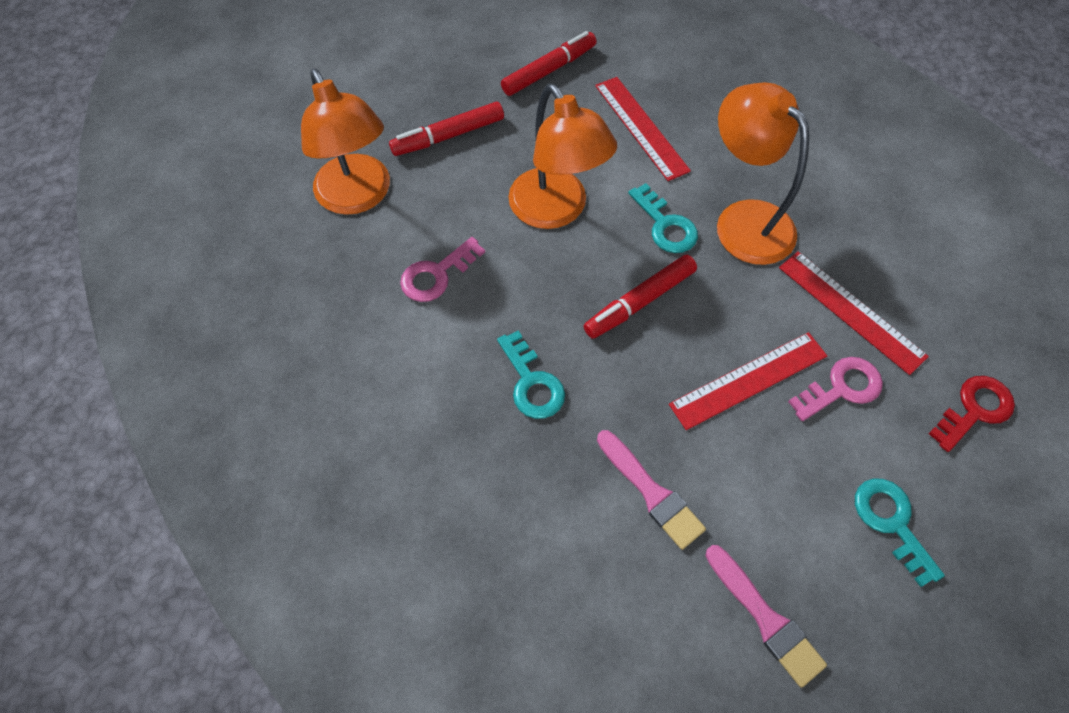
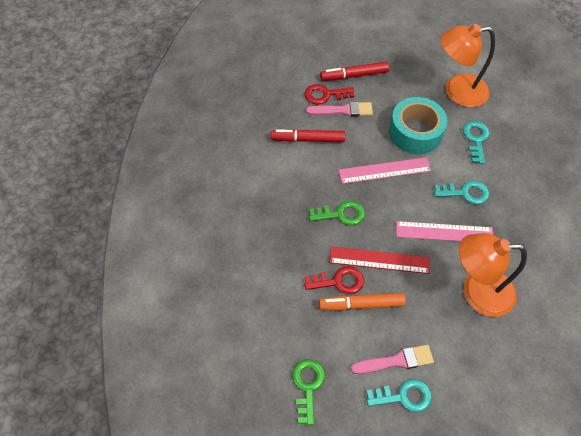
green key: none = 0 -> [292,359,325,425] [309,200,365,225] = 2
orange lamp: [301,69,390,215] [508,84,617,229] [717,82,809,265] = 3 -> [440,24,495,107] [459,233,527,317] = 2
orange marker: none = 0 -> [319,293,406,310] = 1
pink key: [400,237,485,302] [788,357,883,421] = 2 -> none = 0
pink ruler: none = 0 -> [338,157,431,184] [396,221,493,241] = 2
red key: [928,376,1015,452] = 1 -> [304,266,364,294] [305,84,354,105] = 2
red marker: [389,101,504,156] [501,31,597,96] [584,255,697,339] = 3 -> [271,129,345,142] [320,62,389,81] = 2
red ruler: [595,77,691,181] [669,332,827,430] [779,251,929,375] = 3 -> [330,247,430,274] = 1
turquoise tape: none = 0 -> [389,97,447,154] = 1

